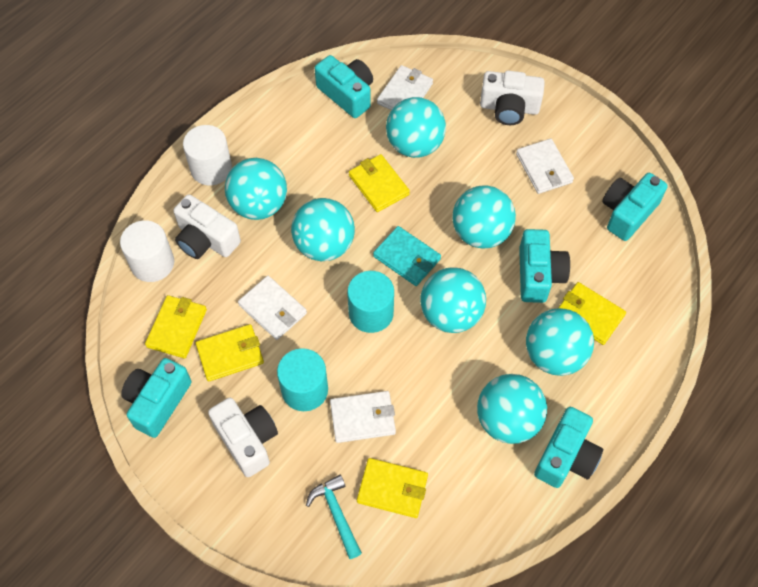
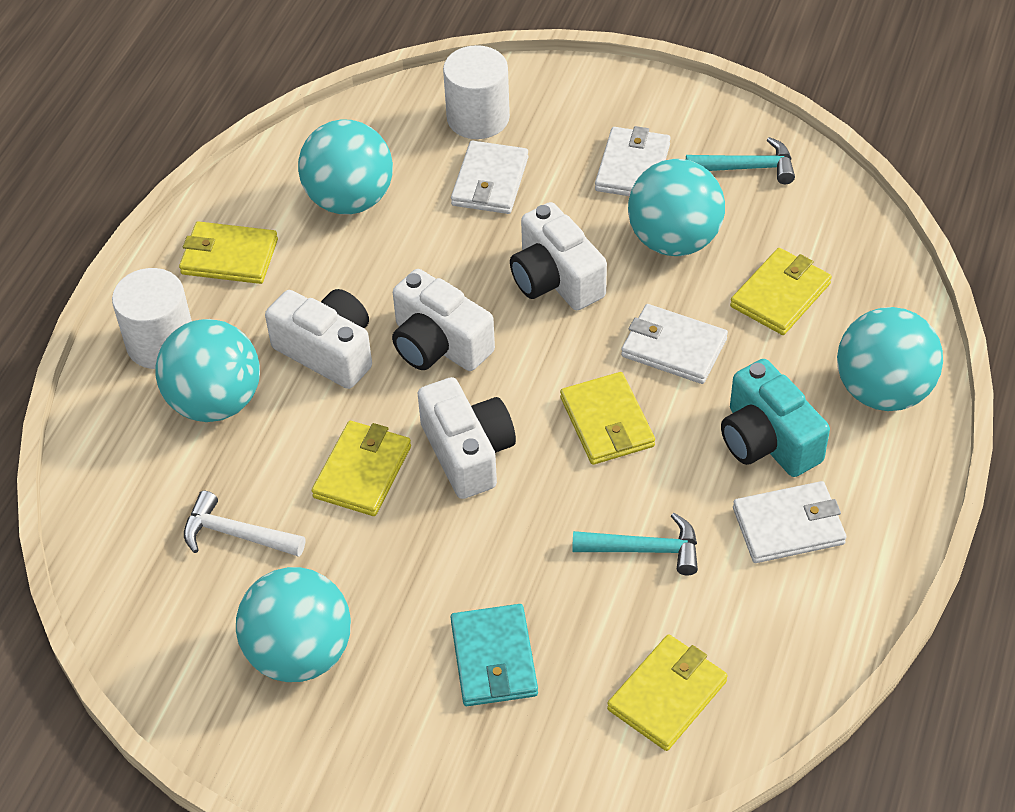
turquoise ball: [225,158,287,220] [291,198,355,261] [386,97,446,158] [420,267,486,333] [452,185,516,249] [477,374,547,444] [526,308,594,376] = 7 -> [155,319,260,422] [236,567,351,682] [298,119,393,215] [628,159,725,256] [837,307,943,411] = 5
turquoise camera: [121,358,192,438] [315,55,373,118] [519,229,570,303] [534,407,603,488] [602,173,668,241] = 5 -> [721,359,830,477] = 1
turquoise cylinder: [277,348,328,411] [347,271,394,333] = 2 -> none = 0
turquoise hammer: [306,475,362,559] = 1 -> [572,513,698,575] [686,137,795,184] = 2
white camera: [173,194,241,259] [208,398,278,477] [480,71,545,125] = 3 -> [265,289,372,389] [392,269,495,371] [417,377,516,499] [510,202,607,310] = 4
white hammer: none = 0 -> [184,491,305,557] = 1

